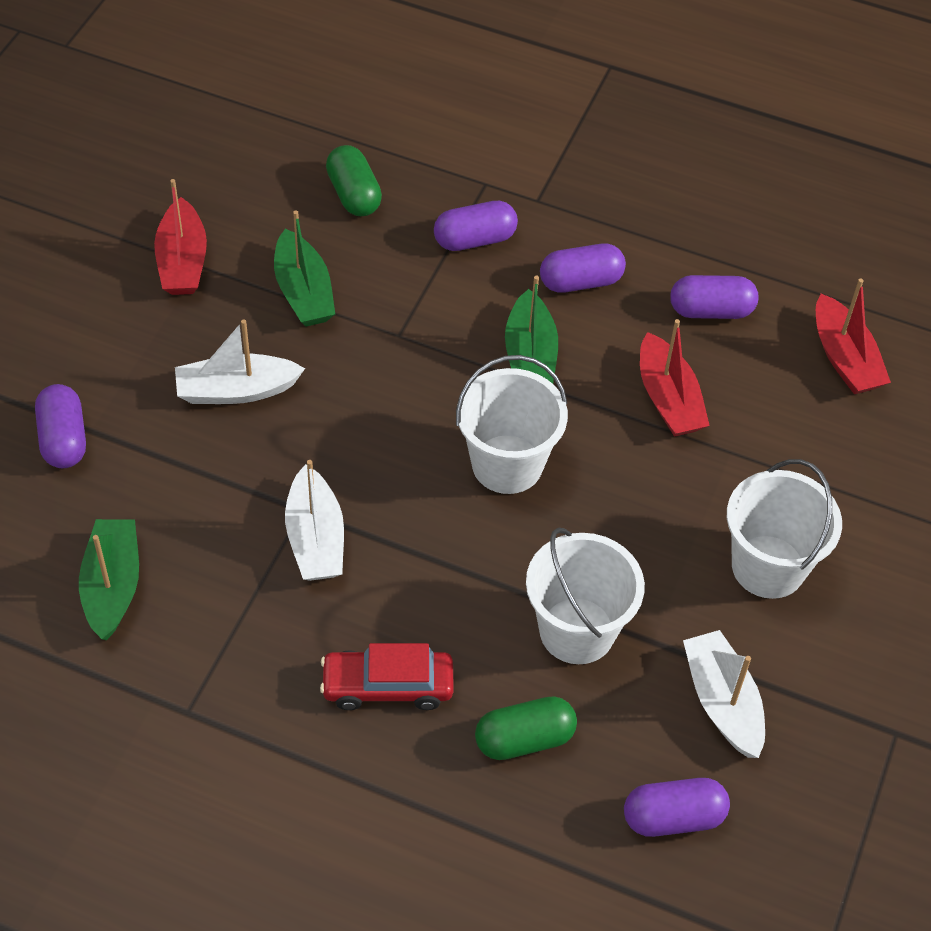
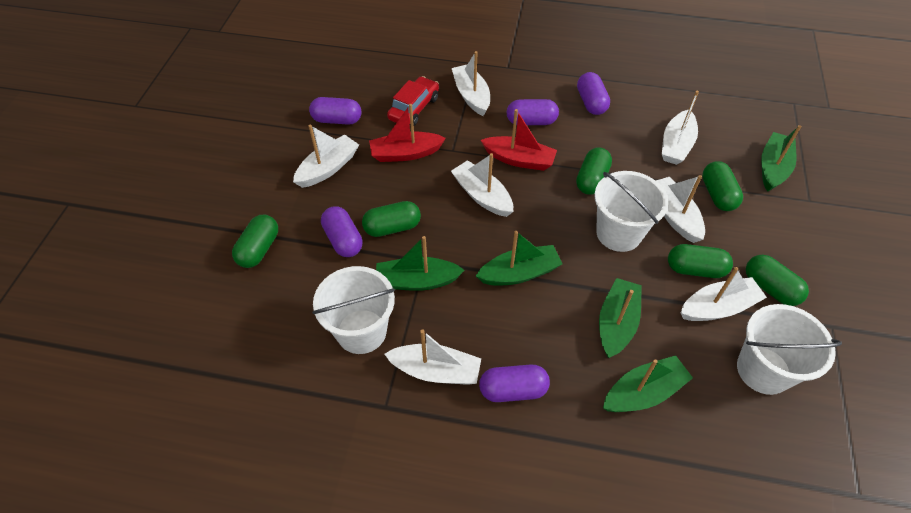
green boat: [79,519,139,640] [274,211,335,327] [505,275,558,384] = 3 -> [376,236,464,291] [476,231,562,285] [599,278,642,358] [603,355,693,412] [761,125,802,192] = 5
green capsule: [326,145,382,216] [475,696,577,760] = 2 -> [232,215,278,268] [362,201,421,237] [576,147,612,195] [668,244,733,278] [702,161,743,211] [746,255,809,306] = 6
red boat: [154,179,207,295] [640,319,710,437] [816,279,891,394] = 3 -> [369,104,446,162] [481,109,557,171] = 2
white boat: [175,319,305,404] [285,460,344,581] [683,630,765,758] = 3 -> [293,125,359,188] [385,330,481,385] [451,153,513,217] [452,51,490,116] [656,175,705,243] [662,91,699,165] [680,267,767,321] = 7

